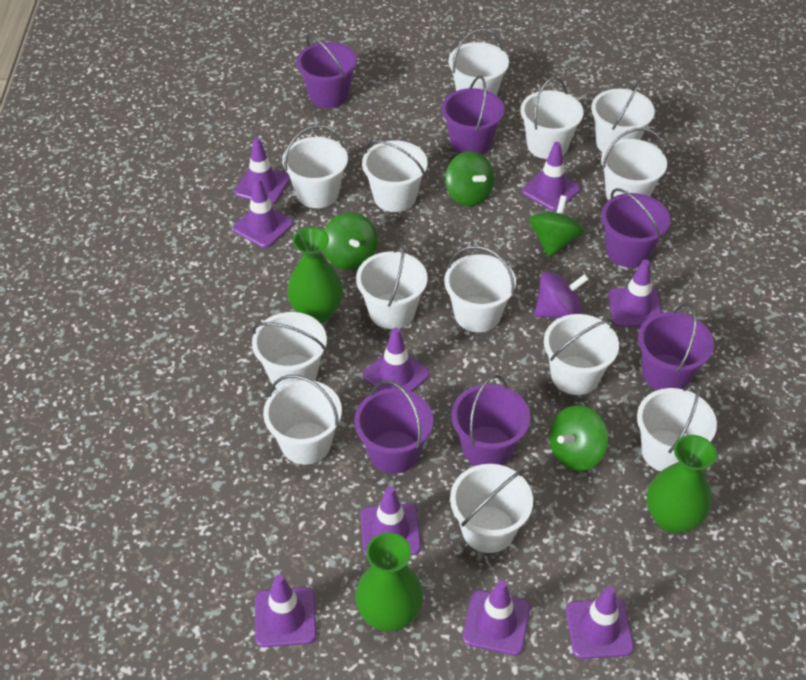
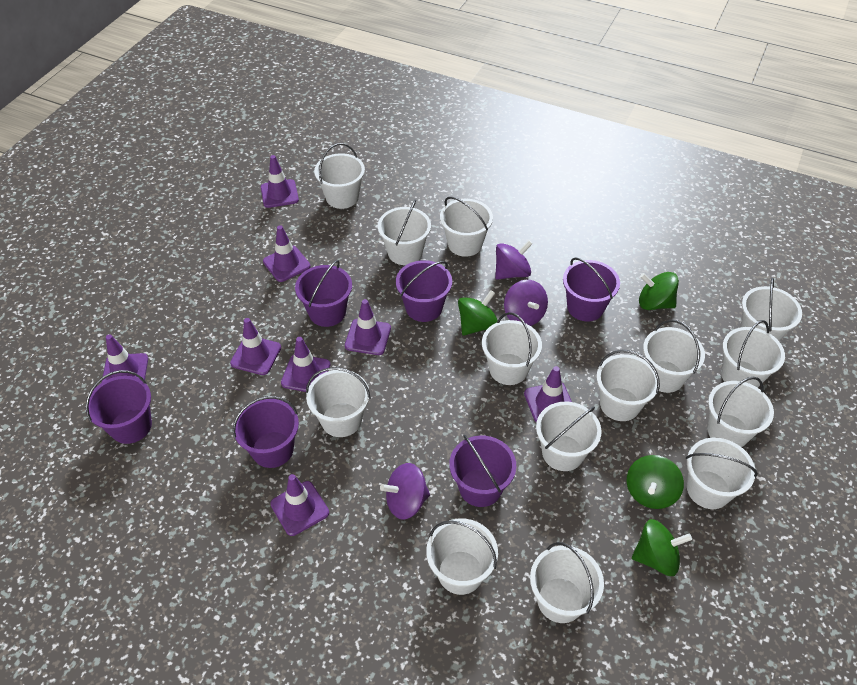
green vase: [287,227,343,324] [355,532,424,632] [647,435,717,534] = 3 -> none = 0
purple spinning top: [534,271,589,318] = 1 -> [380,463,430,520] [495,240,532,280] [504,280,548,326] = 3
purple traffic cone: [233,178,293,248] [234,137,290,205] [255,575,317,647] [361,486,421,557] [363,327,430,392] [463,580,530,655] [522,142,580,211] [566,586,634,659] [608,259,662,327] = 9 -> [101,334,148,383] [230,318,281,375] [261,155,299,208] [263,225,311,282] [270,474,329,536] [281,337,330,392] [345,299,391,355] [524,366,572,422] = 8
white bucket: [252,312,327,388] [263,375,342,464] [282,125,348,208] [356,242,428,329] [362,140,428,212] [444,246,516,332] [449,29,509,96] [450,464,533,553] [520,77,583,159] [544,314,619,395] [591,79,655,152] [601,128,667,200] [637,383,717,472] = 13 -> [306,367,371,437] [314,143,365,209] [378,199,431,265] [426,518,498,595] [440,197,493,257] [482,312,542,385] [530,542,604,623] [536,402,602,471] [596,350,660,421] [643,320,705,393] [686,438,758,509] [707,377,774,447] [721,320,785,388] [741,278,802,341] = 14

